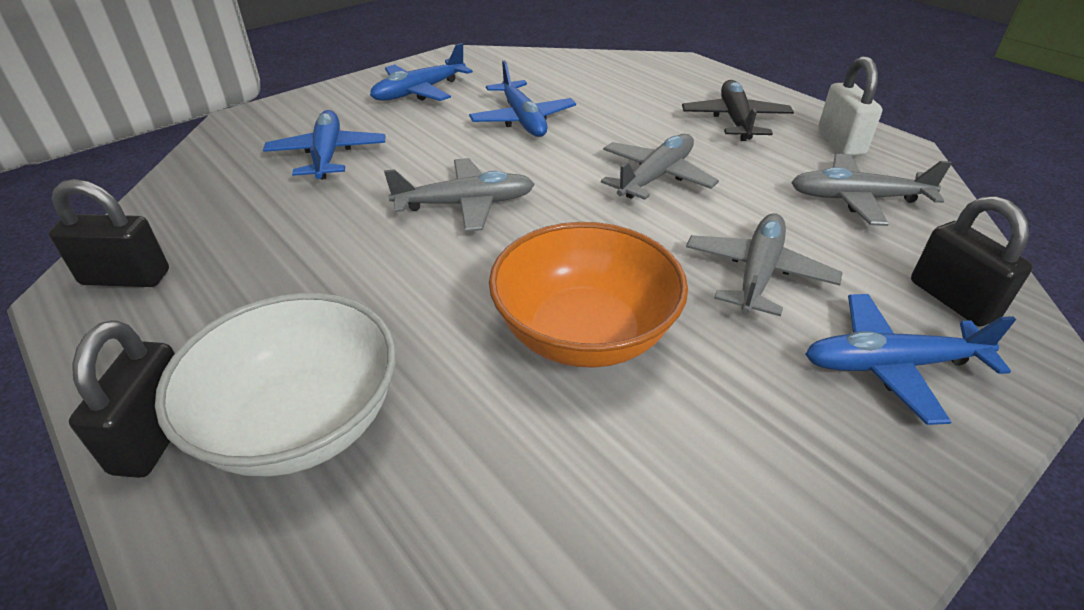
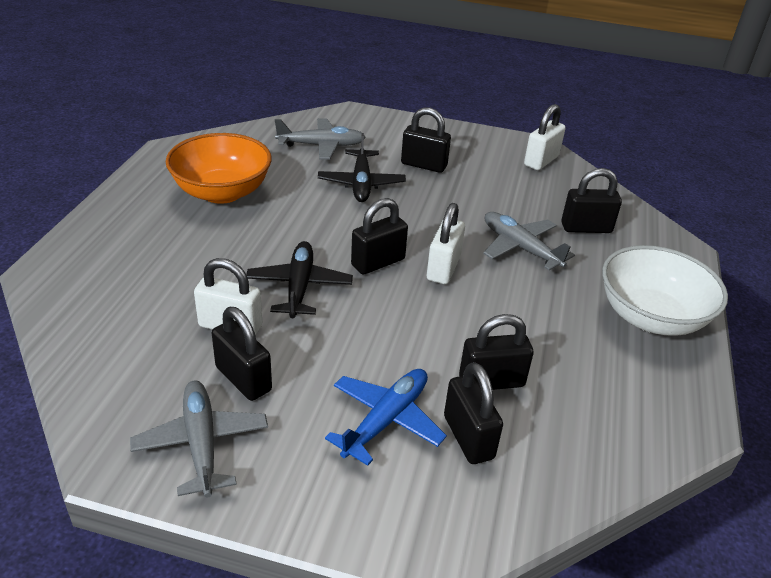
black padlock: [49,179,169,287] [69,320,175,478] [911,196,1033,327] = 3 -> [212,307,272,401] [351,198,408,274] [401,107,451,173] [444,362,503,464] [459,314,534,390] [561,168,622,233] = 6
black plane: [682,80,794,141] = 1 -> [246,241,353,318] [318,133,406,202] = 2
blue plane: [263,110,385,180] [370,43,473,101] [469,60,576,137] [805,294,1016,425] = 4 -> [325,369,447,466] = 1
grey plane: [384,158,535,232] [601,134,719,200] [686,213,842,316] [791,154,952,226] = 4 -> [130,380,268,498] [275,118,366,159] [483,212,575,270] = 3
white padlock: [818,56,882,156] = 1 -> [194,258,262,336] [427,203,465,284] [524,104,566,170] = 3

